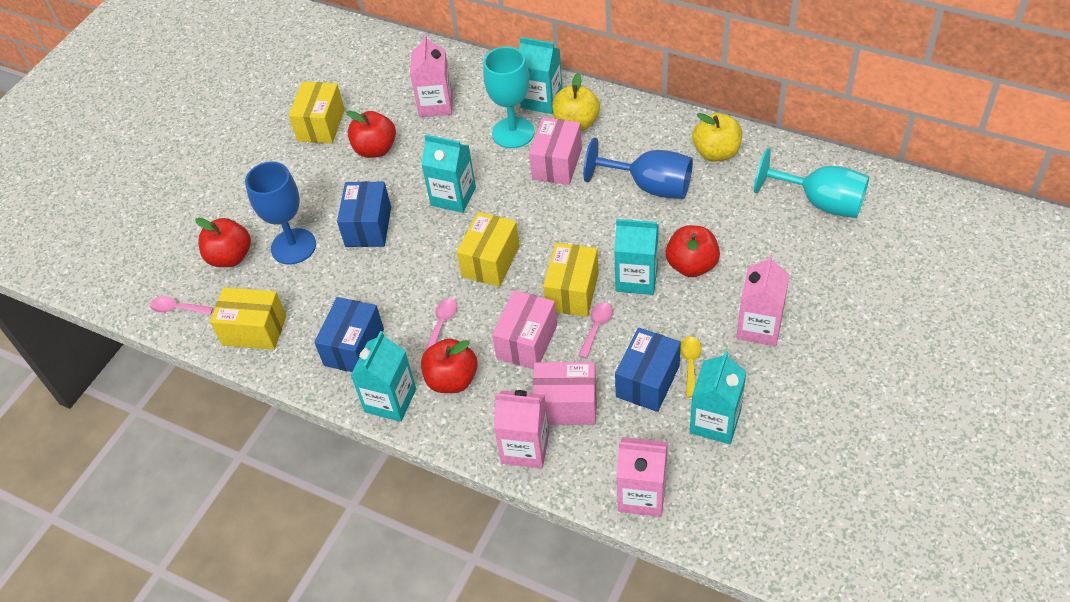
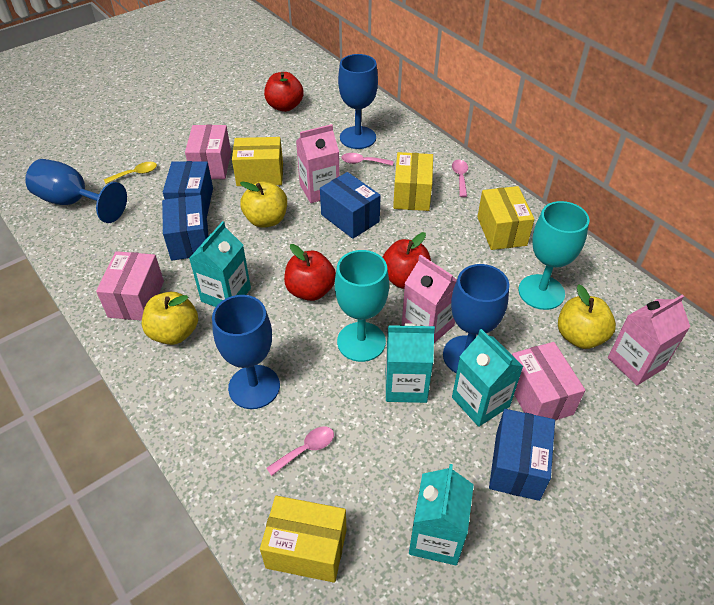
blue box: [314,297,384,372] [337,181,391,247] [615,328,681,412] = 3 -> [162,195,208,261] [163,161,213,218] [320,172,381,239] [489,409,555,501] = 4
blue goblet: [245,162,316,264] [583,137,693,199] = 2 -> [25,159,127,223] [212,295,280,409] [338,54,378,149] [443,264,509,373] = 4
pink carton: [410,34,453,117] [494,390,549,468] [617,437,668,517] [736,254,790,346] = 4 -> [296,124,340,203] [402,254,457,343] [608,295,690,385] = 3
red apple: [195,218,251,267] [346,111,396,158] [421,338,478,393] [666,225,720,277] = 4 -> [264,72,304,112] [284,244,336,301] [382,232,431,289] = 3
turquoise carton: [350,331,416,422] [421,135,476,213] [519,37,563,114] [614,219,659,295] [690,351,746,444] = 5 -> [189,221,251,307] [386,323,435,403] [409,464,474,565] [452,329,524,427] = 4
yellow apple: [552,73,600,131] [692,113,742,161] = 2 -> [142,292,198,345] [240,181,287,228] [558,284,616,349] = 3

